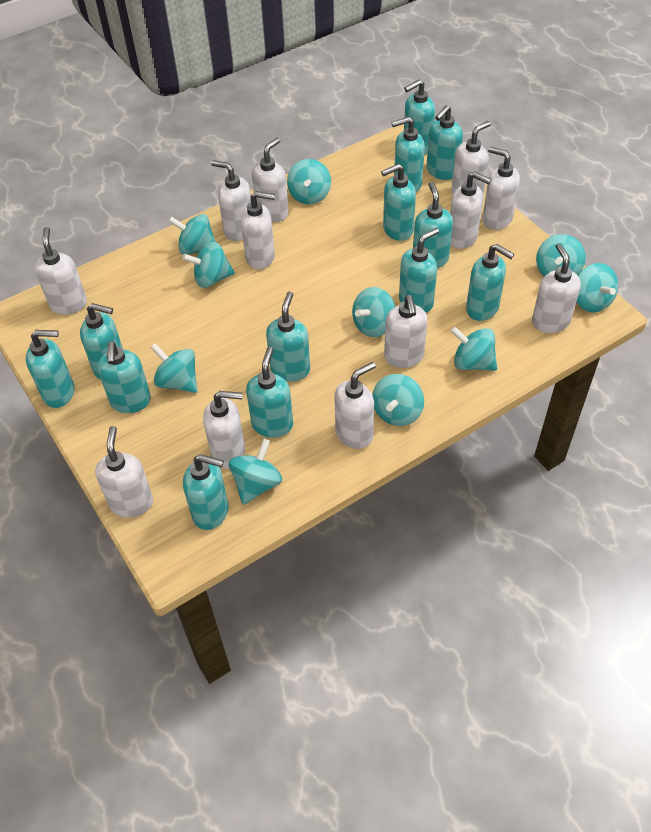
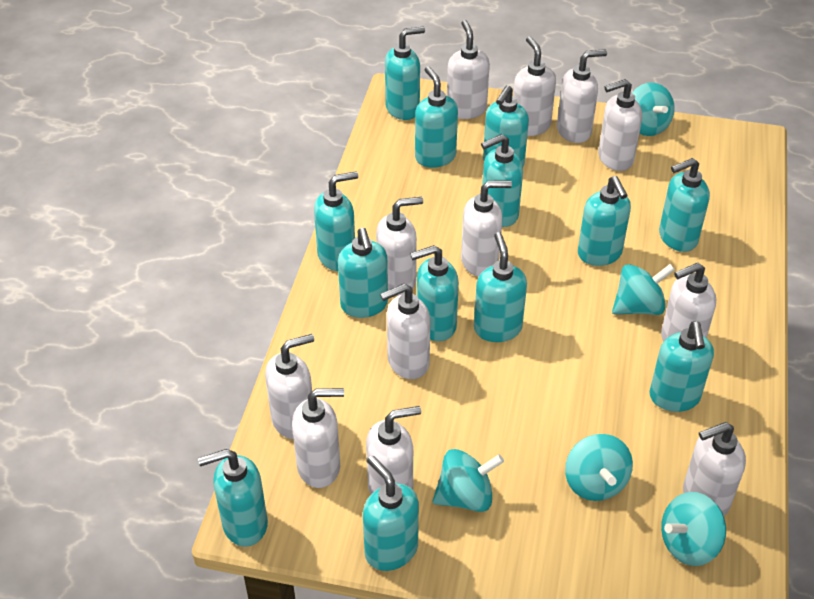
turquoise spinning top: [150,343,197,393] [168,214,216,254] [182,242,235,288] [229,439,282,505] [287,159,331,204] [352,287,395,337] [373,374,424,426] [450,327,497,371] [536,234,586,276] [577,263,618,313] = 10 -> [433,449,504,512] [565,434,633,501] [612,264,675,315] [632,82,675,136] [661,492,726,566] = 5

